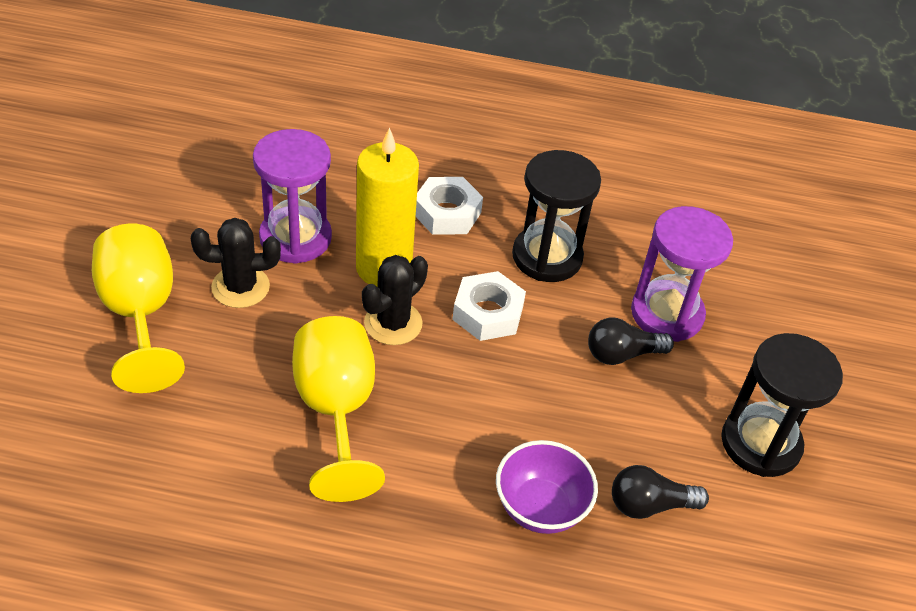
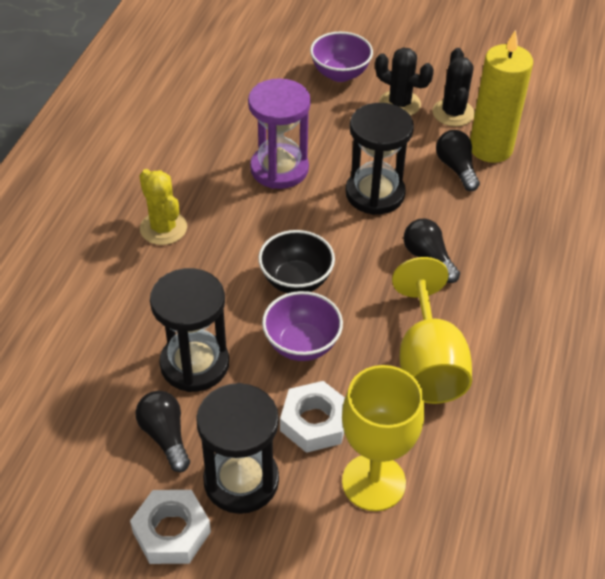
black bowl: none = 0 -> [258,230,335,293] = 1
black hourglass: [512,150,601,282] [721,333,843,477] = 2 -> [150,268,229,392] [196,383,279,514] [346,103,414,215] = 3
black light bulb: [588,318,674,365] [612,465,709,519] = 2 -> [136,391,190,472] [404,219,460,283] [436,130,480,191] = 3
purple bowl: [496,440,598,534] = 1 -> [262,291,343,361] [310,32,373,82] = 2
purple hourglass: [253,129,332,264] [631,206,733,342] = 2 -> [248,78,311,189] = 1
yellow cactus: none = 0 -> [139,169,187,245] = 1

